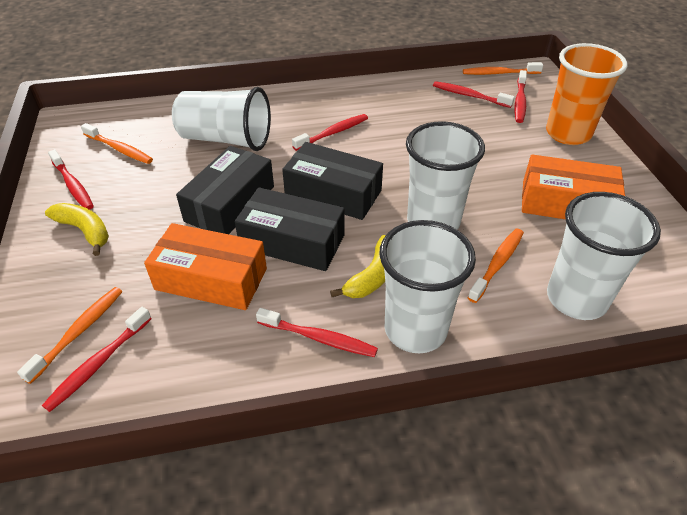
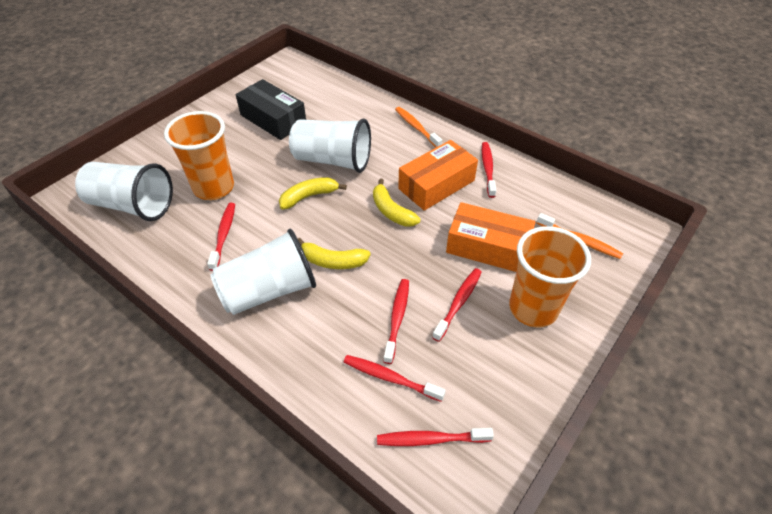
black box: [176,146,274,234] [235,187,345,271] [282,142,383,220] = 3 -> [236,79,306,140] = 1
orange cup: [546,43,627,145] = 1 -> [164,111,234,200] [509,226,591,327] = 2
orange toothbrush: [17,287,122,384] [81,123,153,164] [463,62,543,75] [468,229,524,303] = 4 -> [395,107,442,147] [537,213,623,259] = 2
white cup: [172,87,271,151] [379,220,476,353] [406,121,485,230] [547,192,661,320] = 4 -> [75,162,173,221] [210,229,316,315] [289,119,371,173] = 3
yellow banana: [45,203,109,256] [330,235,386,298] = 2 -> [279,177,347,210] [298,238,371,269] [373,179,421,227] = 3

